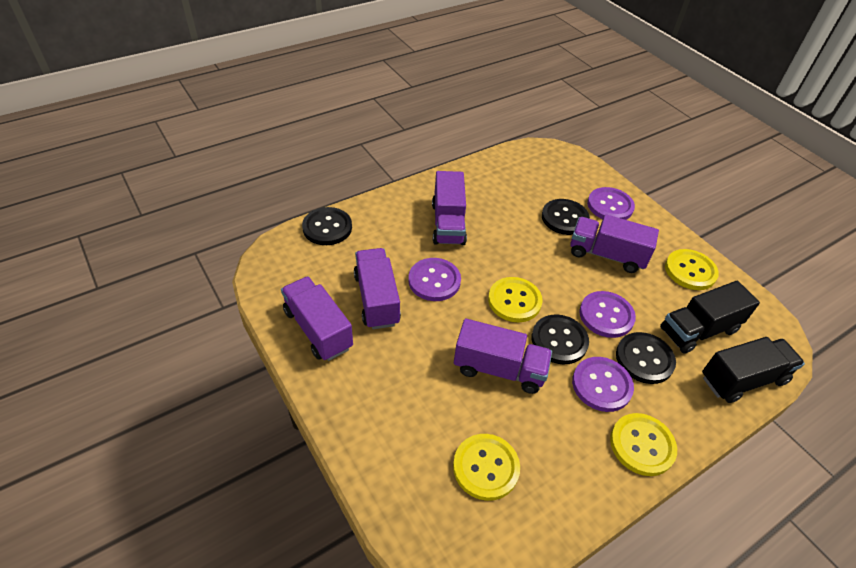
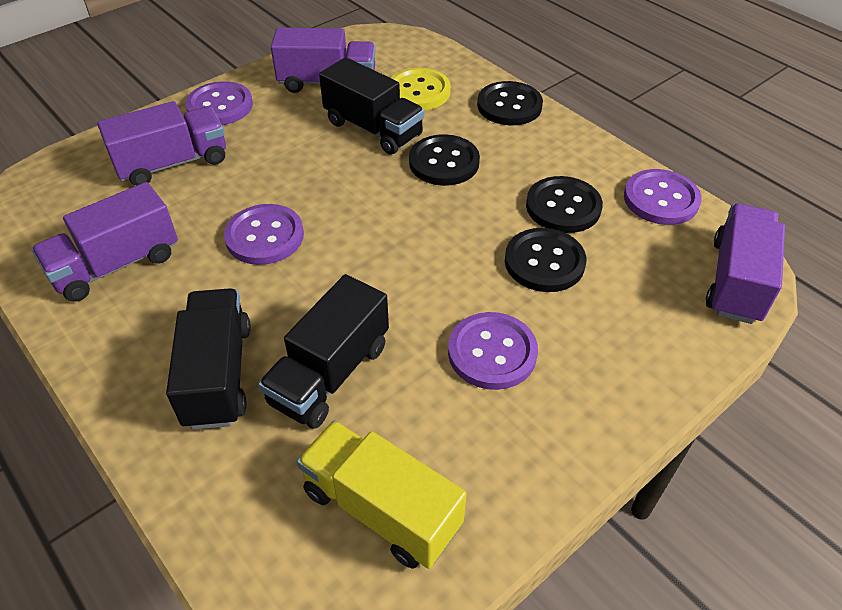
black truck: [660,281,760,354] [702,337,805,403] = 2 -> [166,288,251,430] [258,274,389,429] [319,57,424,155] = 3
purple truck: [281,276,353,361] [354,248,401,329] [432,171,467,245] [454,319,552,394] [570,214,659,273] = 5 -> [31,182,178,302] [97,101,226,186] [271,27,376,93] [706,203,785,324] = 4
yellow button: [453,434,520,501] [488,277,543,322] [610,413,677,476] [665,249,719,290] = 4 -> [391,68,451,110] = 1
yellow truck: none = 0 -> [297,420,467,569] = 1

